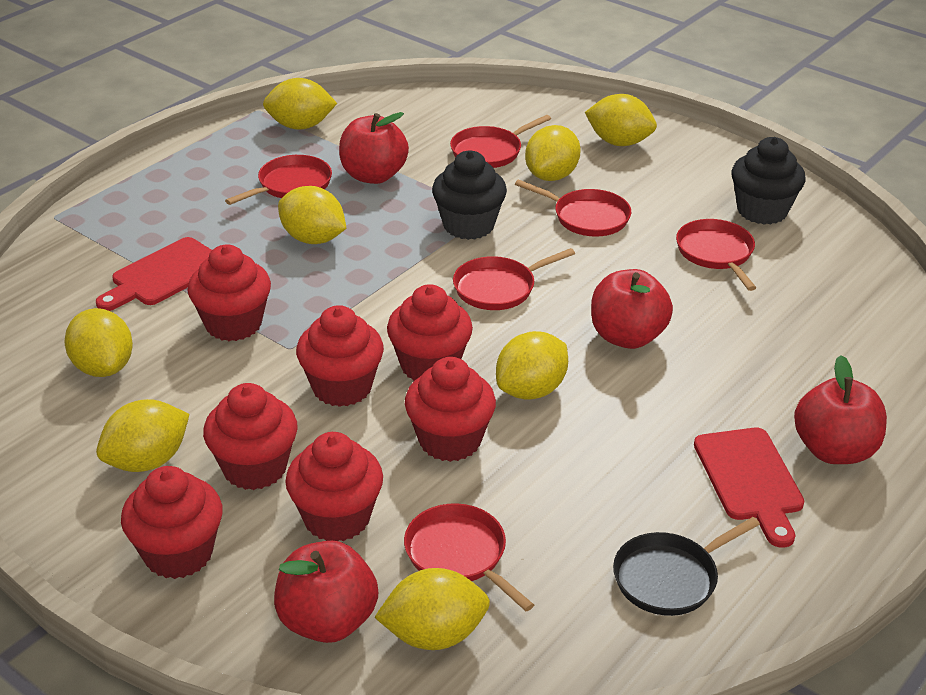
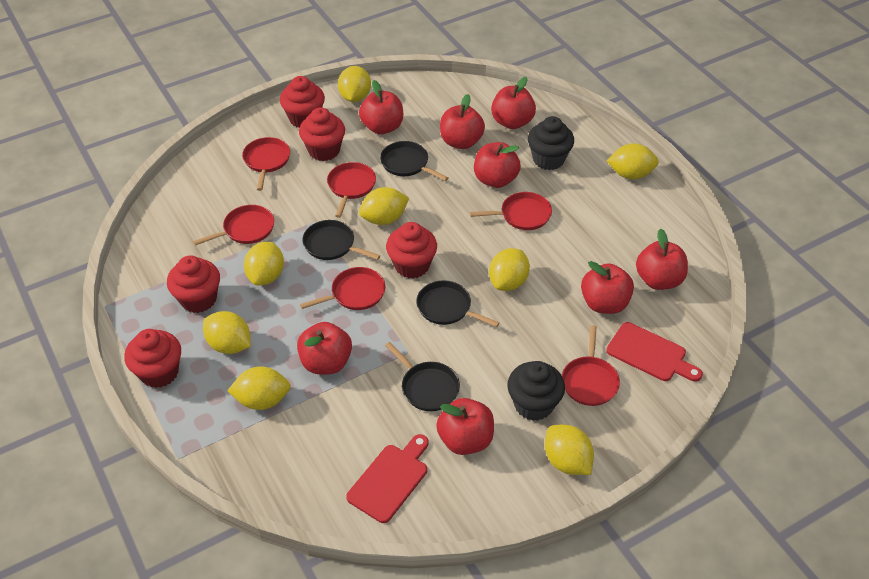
black pan: [613,517,760,616] = 1 -> [303,220,380,260] [380,141,449,181] [385,342,460,411] [416,280,499,327] = 4
red apple: [274,541,378,643] [339,112,409,184] [591,269,673,349] [794,355,887,464] = 4 -> [297,322,352,374] [359,80,403,134] [436,398,494,455] [440,94,485,149] [474,142,521,188] [491,77,536,129] [581,261,634,314] [636,228,688,290] = 8
red cupcake: [121,466,223,579] [188,244,271,341] [203,383,298,490] [285,432,383,541] [296,305,384,407] [387,284,473,381] [405,357,496,462] = 7 -> [124,329,181,388] [167,255,220,313] [280,76,325,128] [299,107,345,161] [386,222,437,278] = 5

